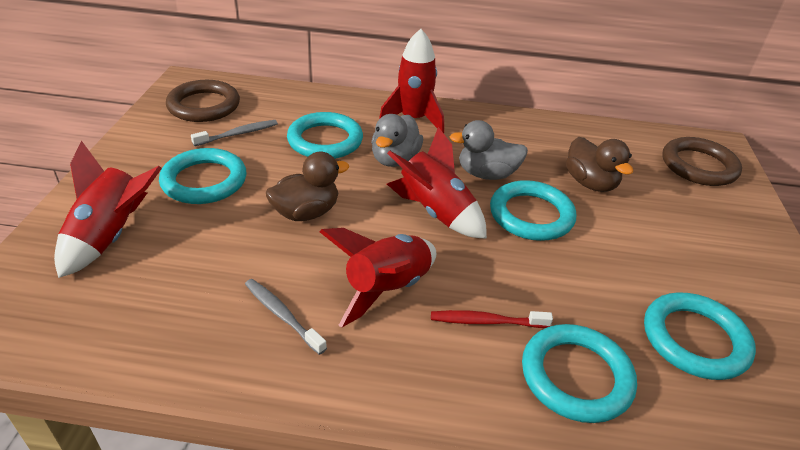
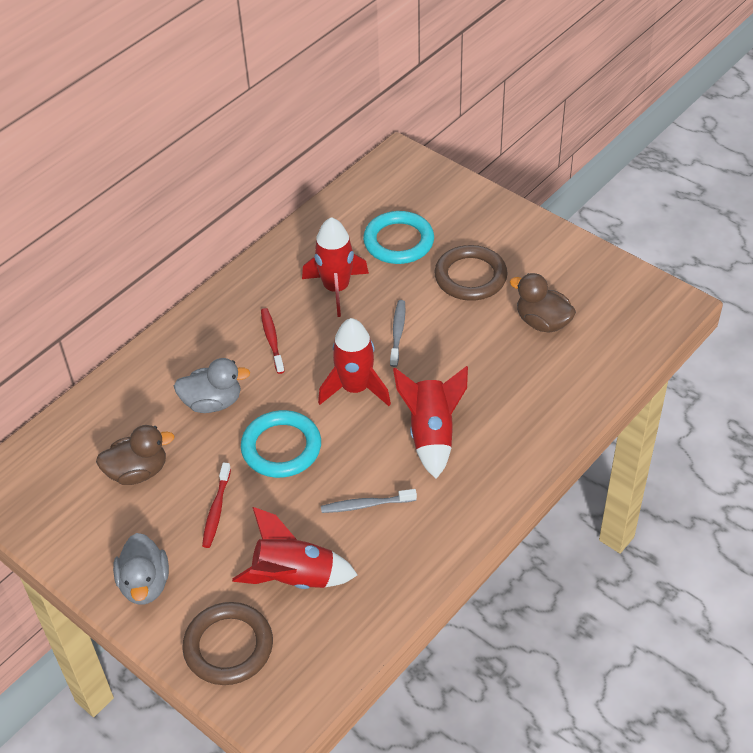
red toothbrush: [431,310,553,328] = 1 -> [202,463,231,548] [261,308,285,374] = 2
turquoise ring: [159,148,246,204] [287,112,363,159] [490,180,576,241] [522,324,637,423] [644,292,756,380] = 5 -> [241,410,321,478] [363,211,434,264] = 2

